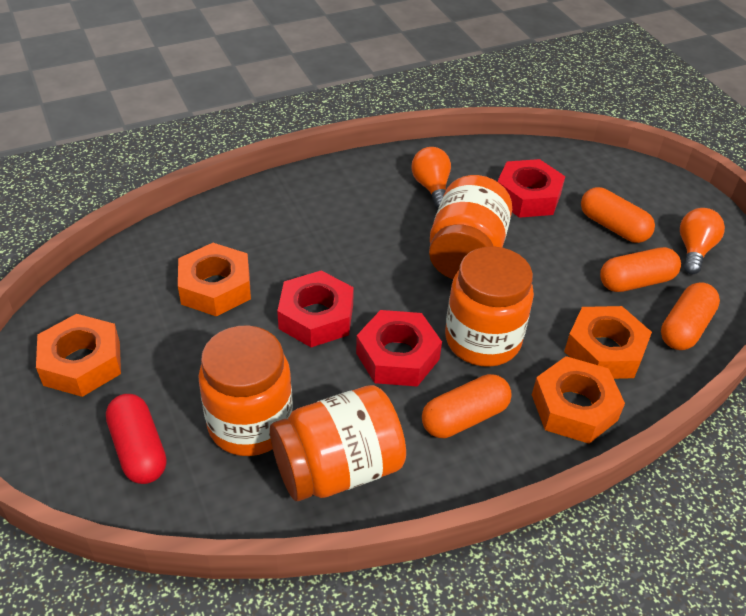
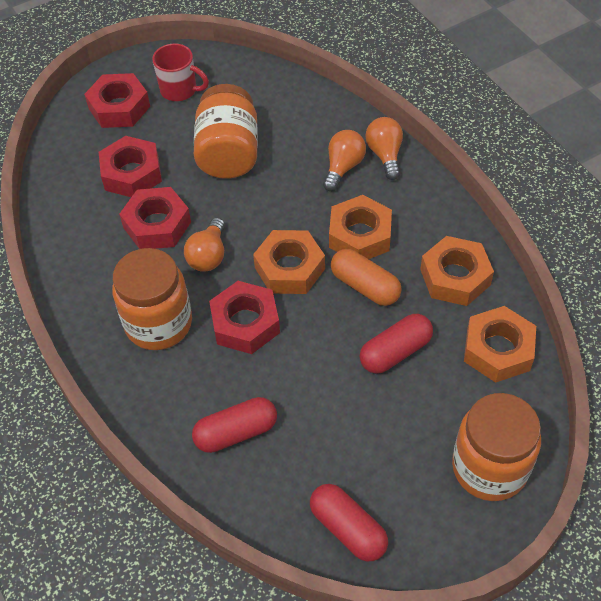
orange capsule: [422,374,512,438] [581,187,655,243] [600,247,681,292] [661,282,720,350] = 4 -> [331,249,402,306] = 1
orange jar: [199,326,293,456] [270,385,406,501] [429,175,512,279] [445,246,534,367] = 4 -> [112,248,192,350] [194,84,258,179] [452,393,541,501] = 3
orange light bulb: [411,147,451,209] [680,208,725,274] = 2 -> [184,218,225,272] [323,130,366,191] [365,117,403,180] = 3
red capsule: [106,394,167,484] = 1 -> [192,397,277,453] [310,484,388,561] [360,314,433,374] = 3
red mug: none = 0 -> [152,44,209,101] = 1
red nut: [277,271,354,347] [356,310,442,387] [497,159,565,218] = 3 -> [84,73,150,128] [99,136,162,197] [119,187,191,249] [209,281,280,354] = 4

